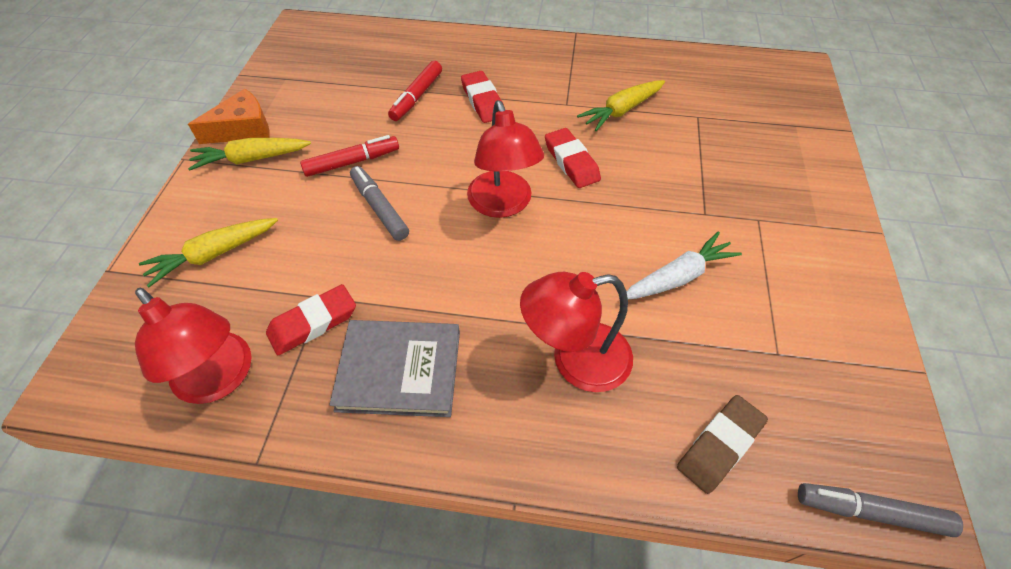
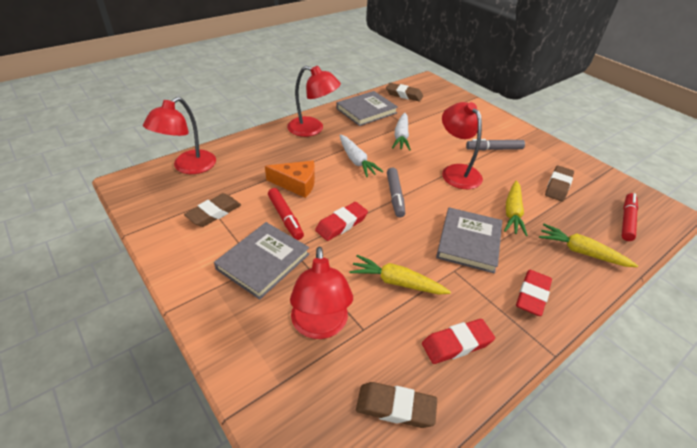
brown eraser: [677,395,768,494] = 1 -> [184,193,241,227] [356,382,437,428] [386,83,423,101] [545,166,574,202] = 4
grey book: [329,320,460,417] = 1 -> [214,222,309,300] [336,91,398,126] [436,207,502,274] = 3
red lamp: [135,288,252,404] [467,100,544,218] [520,272,633,392] = 3 -> [143,97,216,174] [287,66,341,137] [290,246,353,339] [442,102,483,189] = 4
white carrot: [627,232,742,299] = 1 -> [339,135,384,177] [392,113,411,151] = 2

